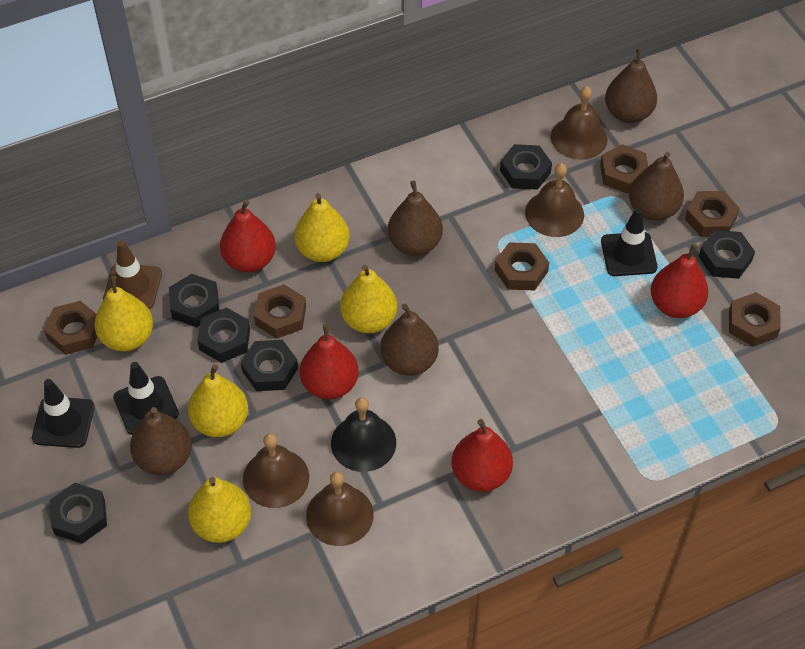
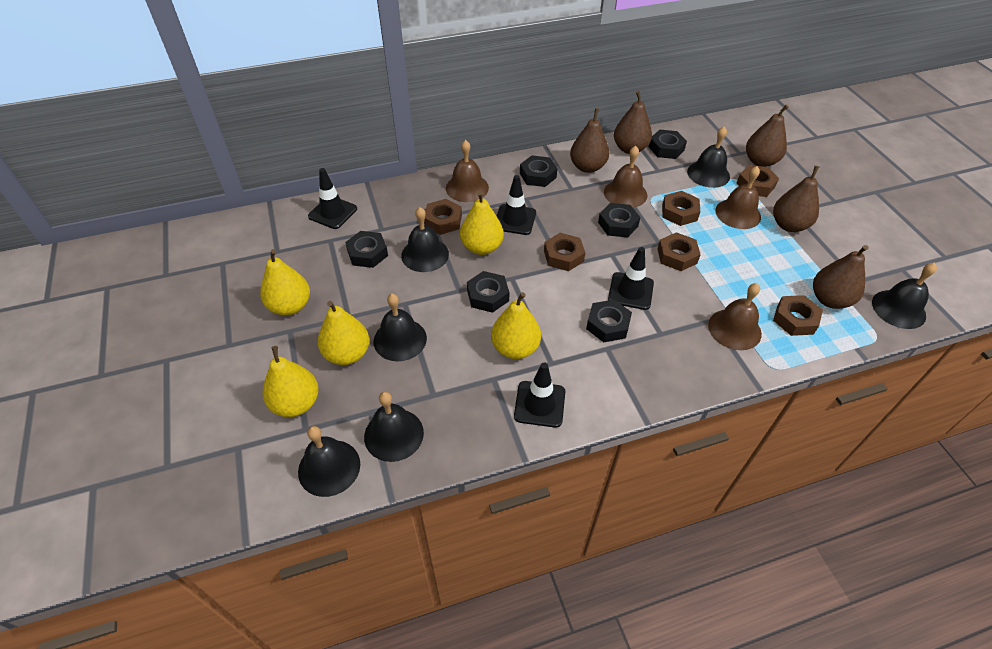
black bell: [331,397,396,472] = 1 -> [298,426,360,497] [364,392,424,462] [374,294,427,361] [401,207,449,272] [687,126,730,188] [872,263,937,329] = 6
black traffic cone: [32,379,94,448] [113,362,179,435] [601,208,658,276] = 3 -> [308,168,357,229] [497,175,536,235] [514,363,565,428] [608,247,654,310] = 4
brown traffic cone: [103,240,162,309] = 1 -> none = 0
red pear: [220,200,276,272] [300,324,359,399] [452,419,513,492] [651,244,709,318] = 4 -> none = 0

